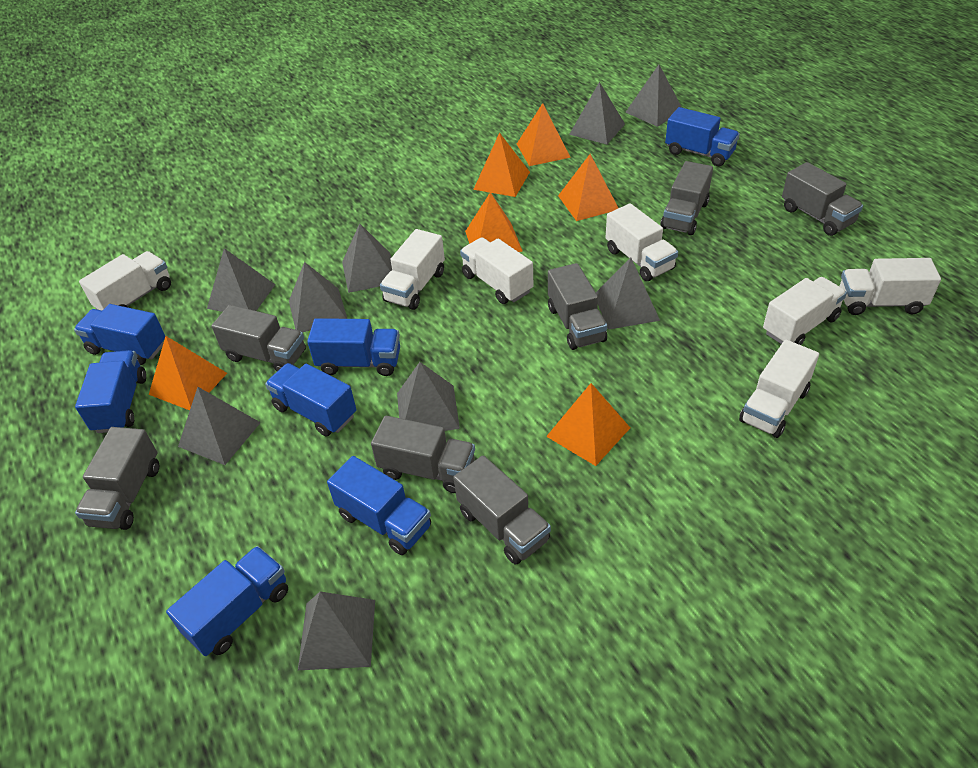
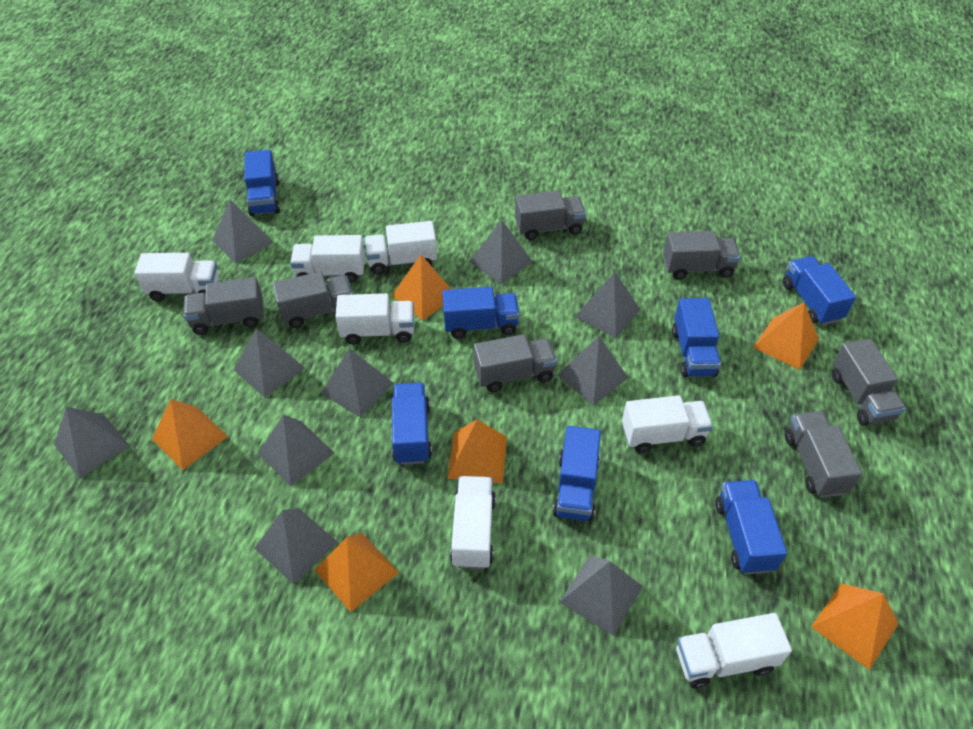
grey pyramid: [178,387,261,465] [207,248,275,312] [289,262,347,332] [298,591,375,670] [342,223,392,293] [397,362,460,431] [569,82,625,144] [596,257,660,330] [625,65,682,127] = 9 -> [54,407,130,478] [212,200,274,263] [234,329,305,397] [254,508,338,585] [258,415,334,486] [321,348,393,417] [469,220,533,285] [557,336,628,405] [560,555,643,636] [575,272,641,338] = 10

